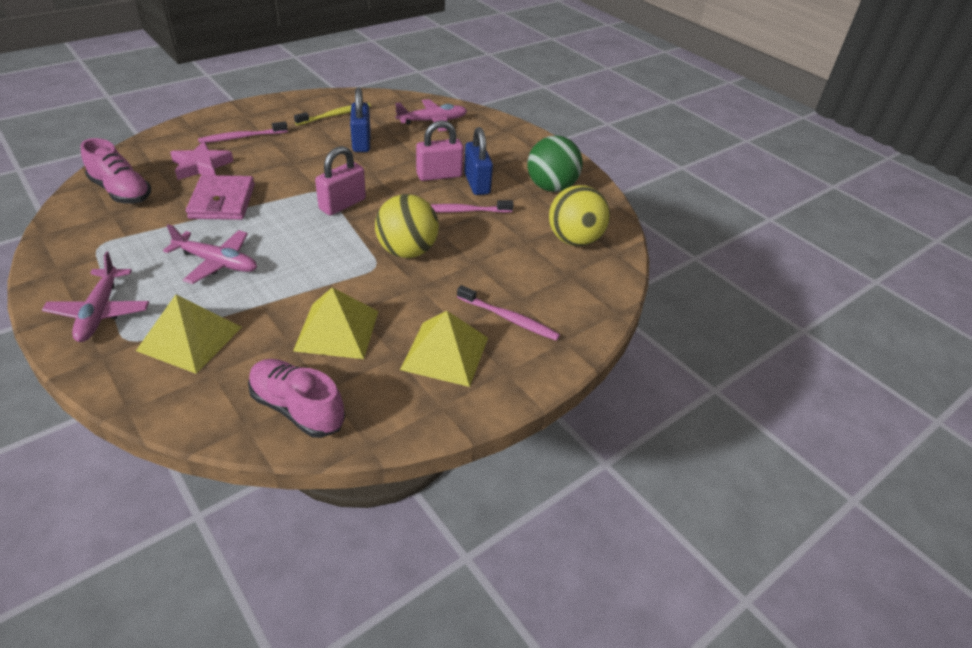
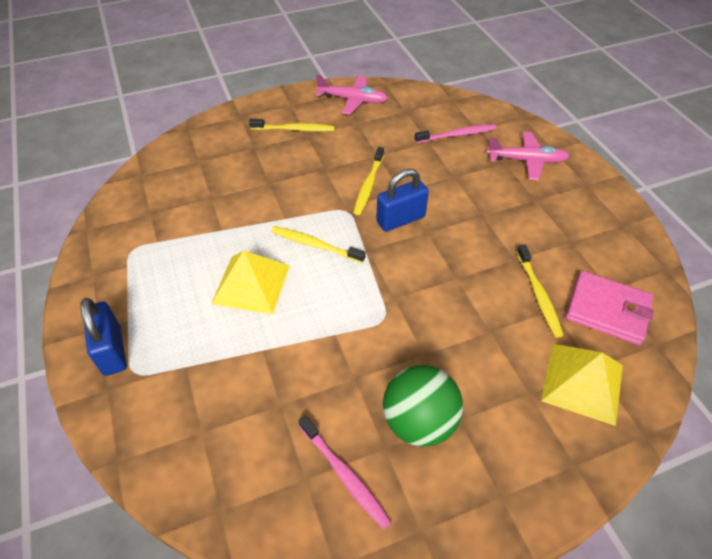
pink padlock: [315,146,366,215] [416,120,464,181] = 2 -> none = 0
pink plane: [42,252,149,342] [163,224,257,284] [395,99,467,131] = 3 -> [316,75,388,115] [487,132,570,180] = 2
pink shoe: [80,138,151,204] [248,359,345,438] = 2 -> none = 0
pink star: [170,141,233,180] = 1 -> none = 0
pink toothbrush: [198,122,288,143] [431,200,514,213] [457,285,560,341] = 3 -> [299,416,392,530] [415,124,497,143] = 2
yellow ball: [375,194,439,258] [549,185,610,246] = 2 -> none = 0
yellow pyramid: [136,295,242,374] [293,287,378,359] [400,311,488,387] = 3 -> [211,250,290,314] [541,344,623,426] = 2
yellow toothbrush: [294,103,371,126] = 1 -> [249,119,335,132] [271,226,366,263] [354,147,384,215] [517,245,564,338] = 4

